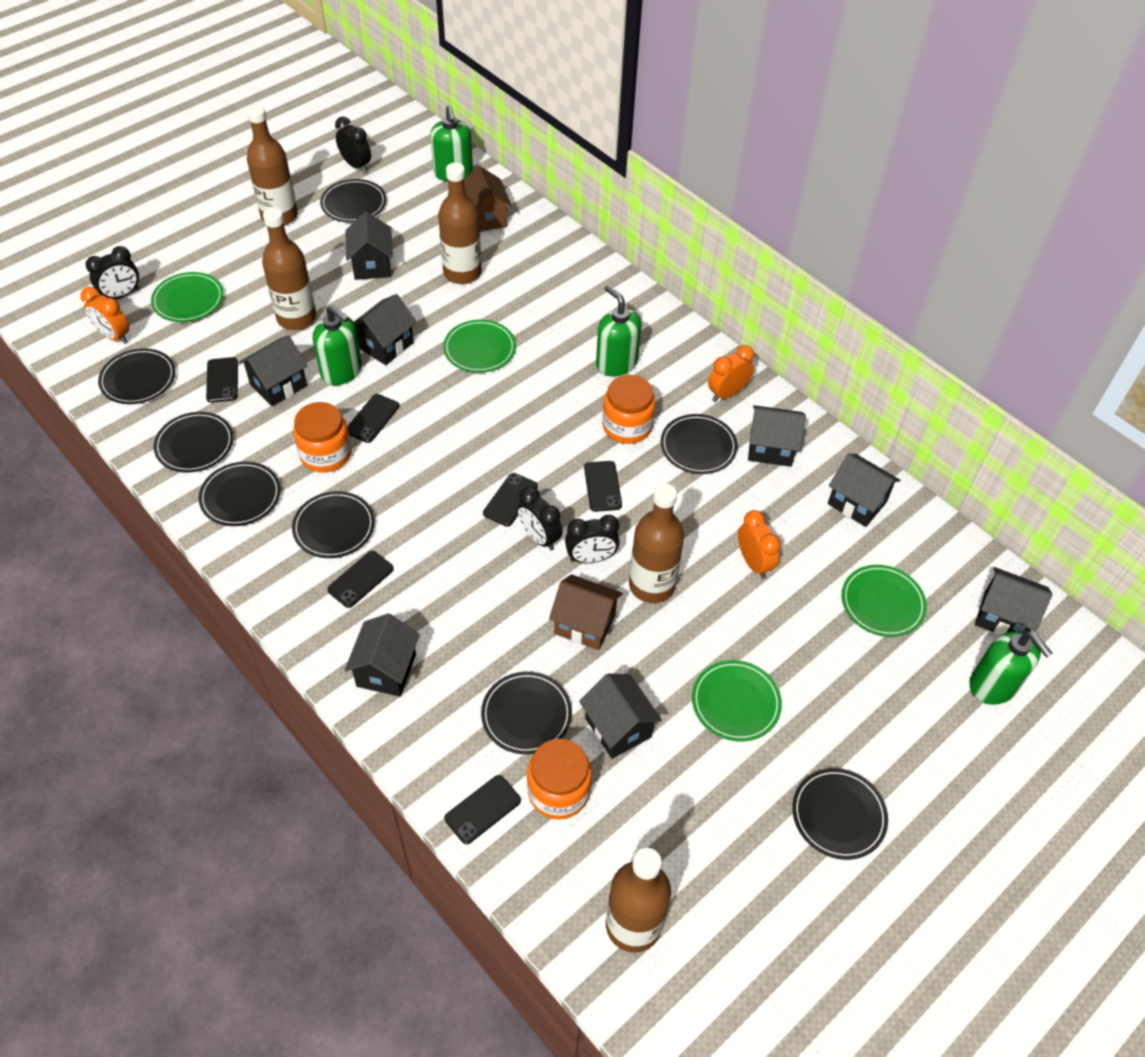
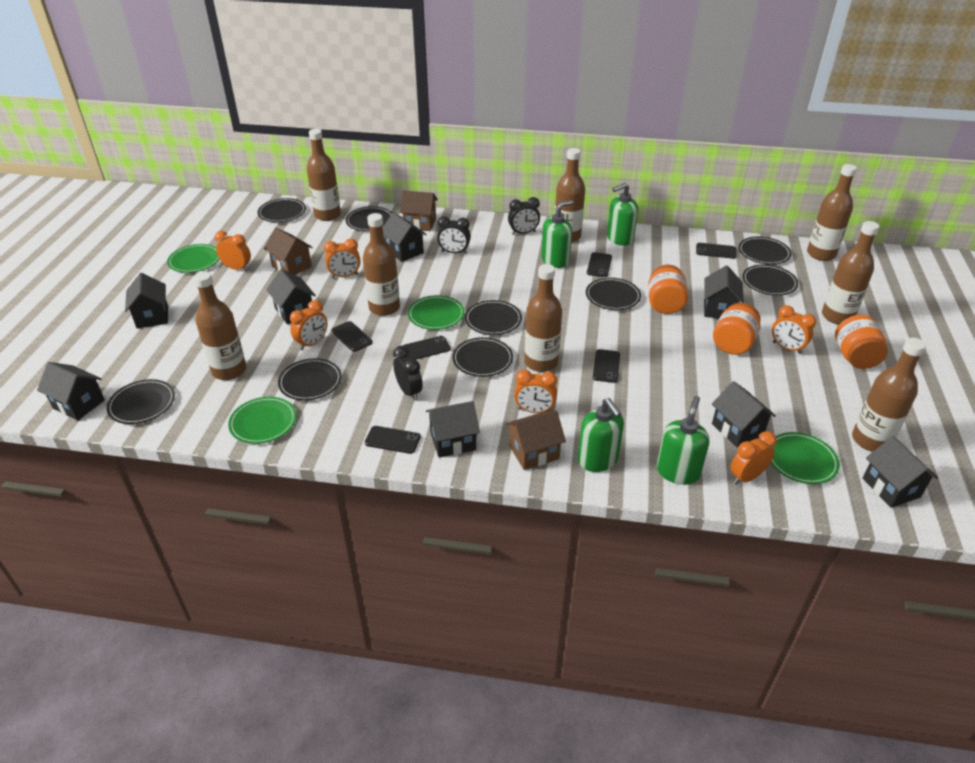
black clock: [85,246,139,299] [335,117,371,173] [517,487,563,550] [565,515,620,563] = 4 -> [393,346,423,401] [437,216,471,254] [508,197,540,235] = 3
black plate: [98,348,175,404] [154,412,234,473] [198,462,281,526] [292,491,375,558] [320,179,386,222] [481,672,572,754] [661,414,738,474] [792,768,888,860] = 8 -> [106,379,175,424] [257,198,306,222] [278,358,342,401] [346,206,392,231] [452,337,513,377] [465,300,522,335] [586,278,641,310] [738,236,792,265] [742,265,798,296] = 9
brown bottle: [247,105,298,226] [262,207,316,330] [438,163,481,284] [606,848,671,953] [629,484,684,603] = 5 -> [194,271,246,380] [307,129,341,221] [363,213,400,316] [524,264,562,372] [555,148,585,243] [807,164,857,261] [822,221,879,325] [852,338,926,452] = 8
brown house: [464,166,512,232] [549,574,623,650] = 2 -> [264,227,313,275] [400,191,438,231] [506,410,566,470] = 3
orange clock: [80,287,129,344] [708,345,754,402] [738,510,781,579] = 3 -> [215,231,251,271] [290,300,327,350] [324,239,361,278] [514,370,557,413] [730,431,777,485] [772,305,816,354] = 6

